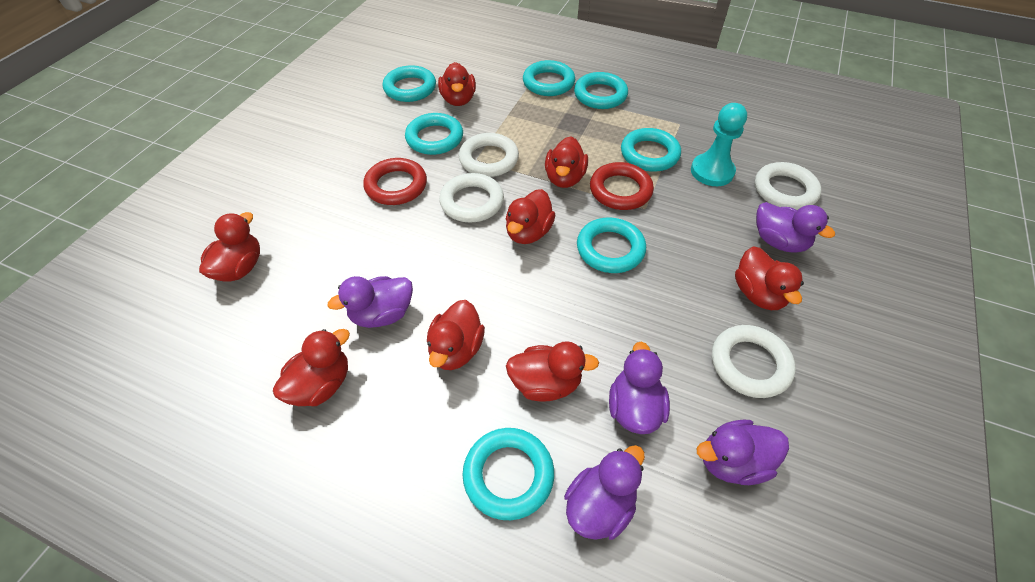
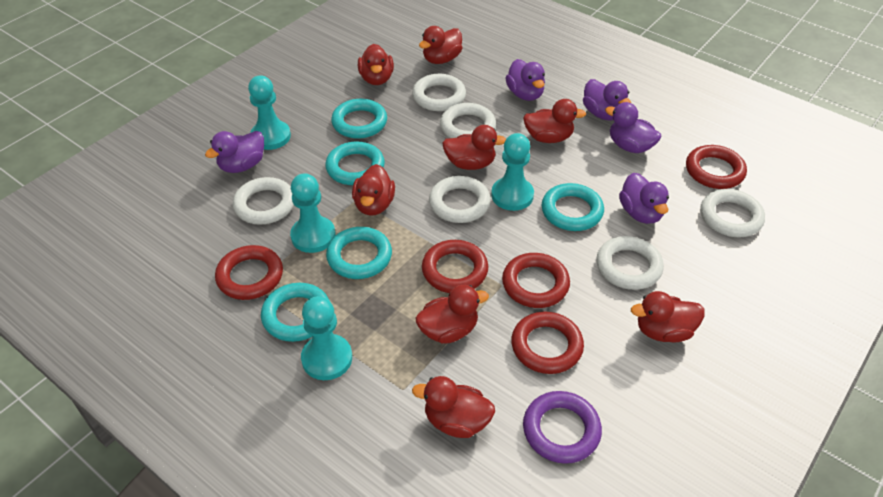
purple ring: none = 0 -> [523,391,602,464] = 1
red ring: [363,158,427,205] [590,162,654,210] = 2 -> [215,245,283,300] [422,240,488,293] [502,253,570,308] [511,311,584,374] [686,145,747,189] = 5
turquoise pawn: [691,103,747,186] = 1 -> [248,76,291,150] [290,173,336,253] [301,296,352,380] [491,133,534,211] = 4
turquoise ring: [383,65,436,102] [405,113,463,155] [463,428,554,520] [523,60,575,96] [574,72,628,109] [577,218,646,273] [621,128,681,172] = 7 -> [261,283,330,342] [325,142,385,185] [326,227,392,279] [331,99,387,139] [542,183,604,231] = 5
white ring: [439,173,504,223] [459,133,519,177] [712,325,796,398] [755,162,821,210] = 4 -> [233,177,294,225] [412,74,466,111] [429,176,491,223] [440,103,496,138] [596,236,664,290] [700,189,765,237] = 6

